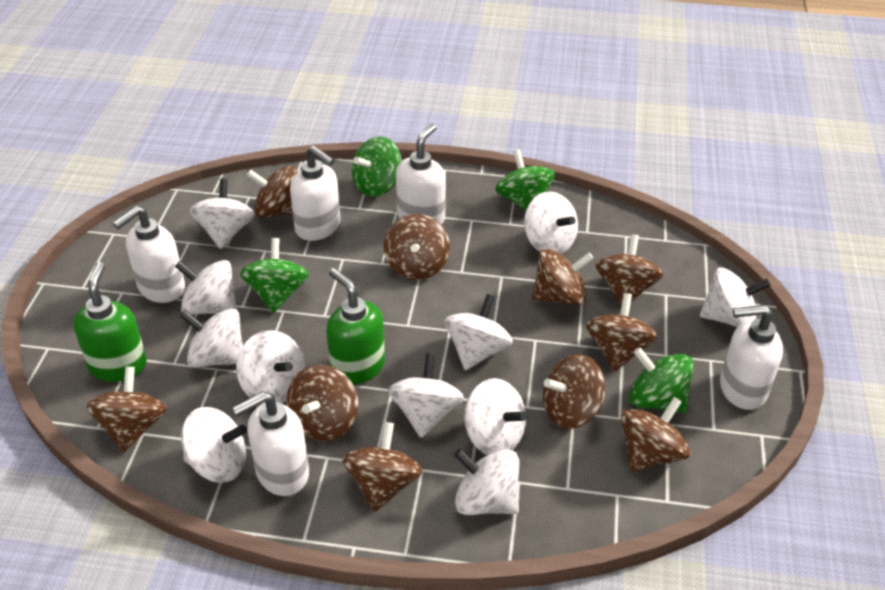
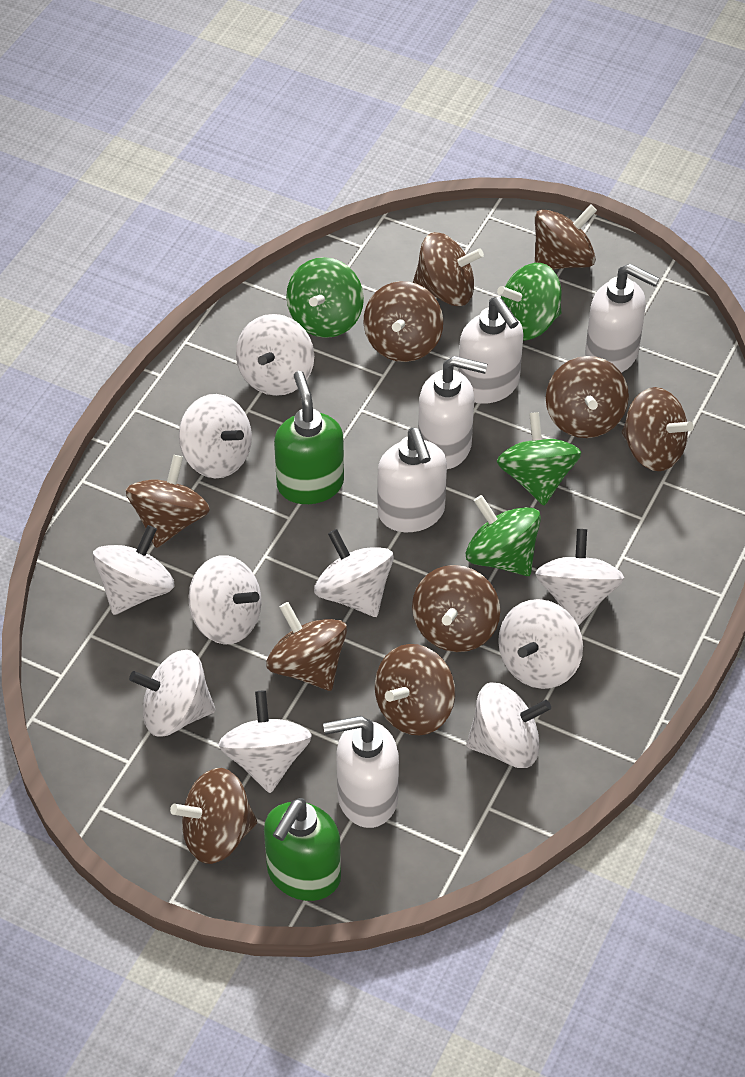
white spinning top: [175,260,237,315] [180,308,243,368] [181,407,247,483] [189,179,255,249] [236,330,305,404] [388,353,464,438] [444,294,513,370] [454,449,519,515] [464,378,527,455] [524,191,578,254] [700,268,771,327] = 11 -> [93,525,175,615] [129,650,215,737] [179,394,252,478] [189,555,261,645] [218,690,312,793] [236,314,314,396] [314,529,394,617] [466,682,551,768] [498,599,583,689] [535,529,624,625] = 10

